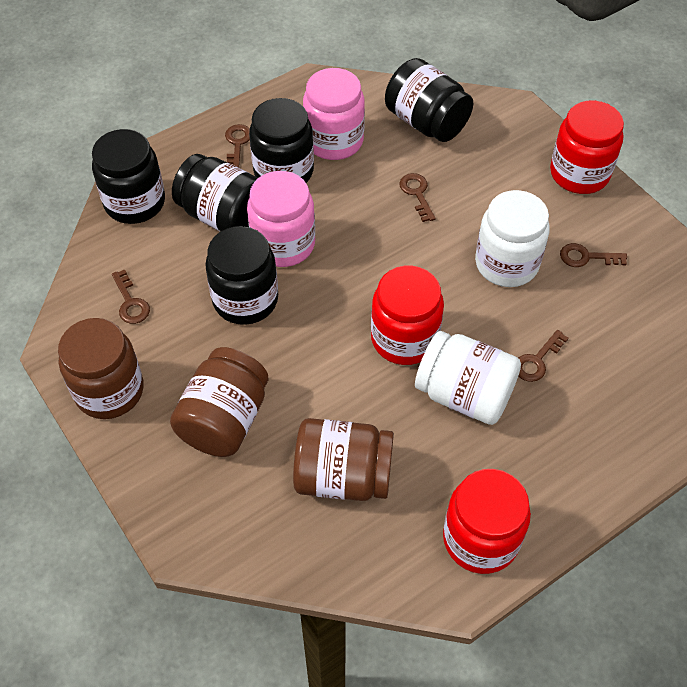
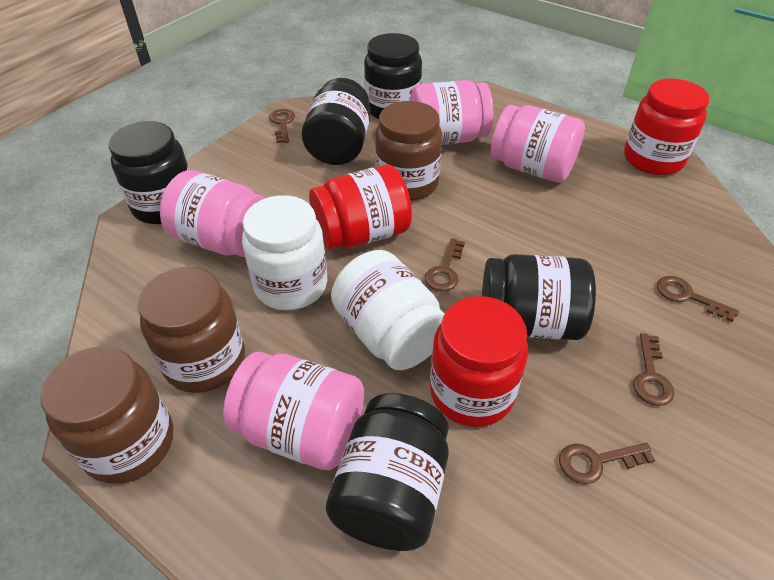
pink jar: [247,171,315,267] [303,68,365,160] = 2 -> [160,170,265,257] [223,352,364,470] [410,80,493,145] [491,104,585,183] = 4

